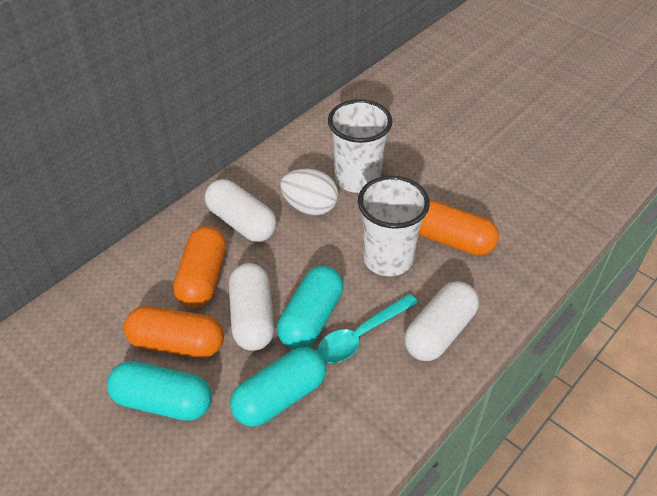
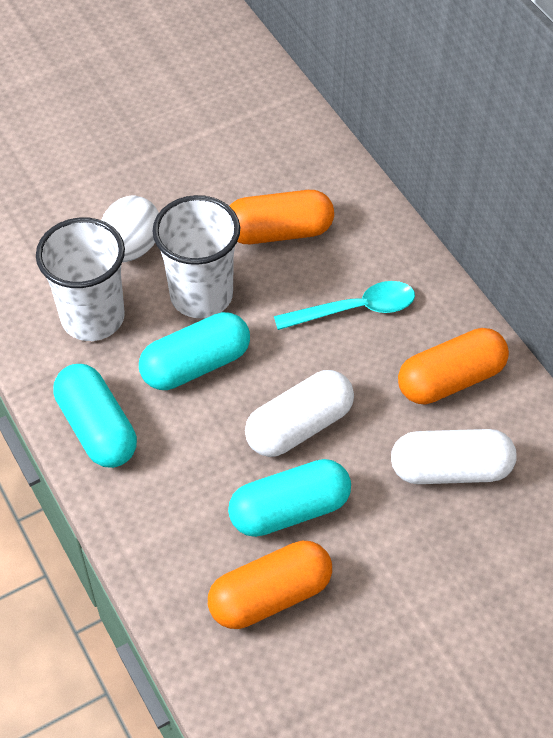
white capsule: [205,179,277,242] [229,263,275,351] [404,281,479,361] = 3 -> [245,370,354,457] [391,429,517,484] = 2

